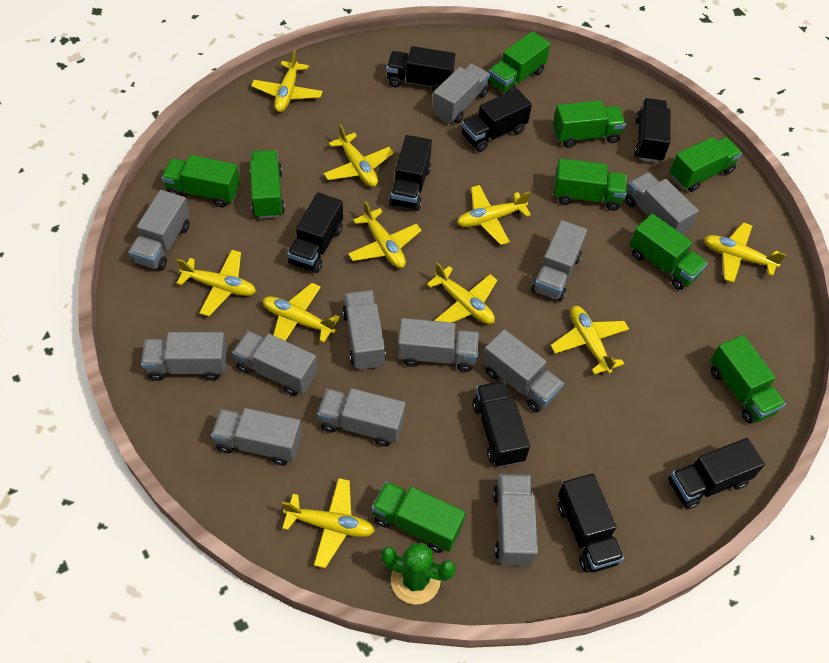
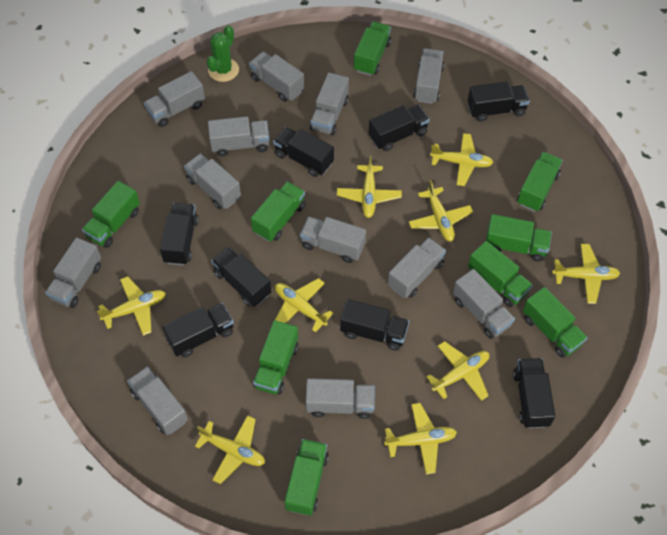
yellow plane: [177,250,256,316] [251,50,323,112] [263,283,340,343] [282,478,375,568] [324,125,394,187] [348,201,422,268] [427,263,497,324] [457,185,531,245] [551,306,629,375] [704,222,786,283] = 10 -> [97,276,165,336] [195,415,265,484] [275,278,334,332] [337,156,402,218] [384,403,457,474] [409,180,473,241] [426,341,489,401] [430,133,494,186] [552,244,620,304] = 9

